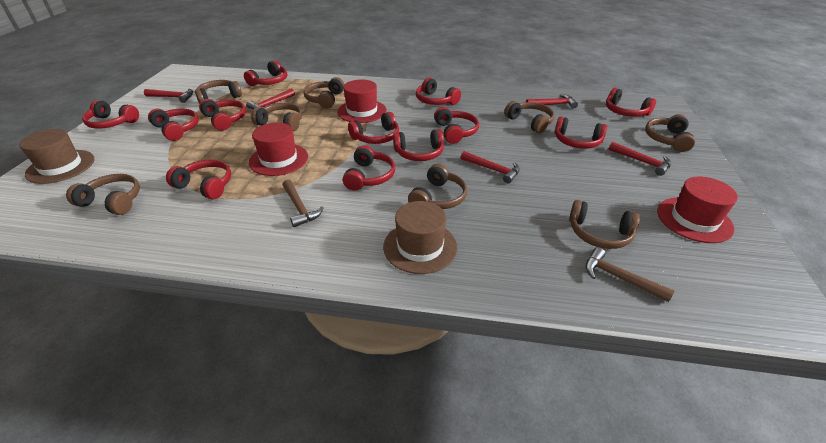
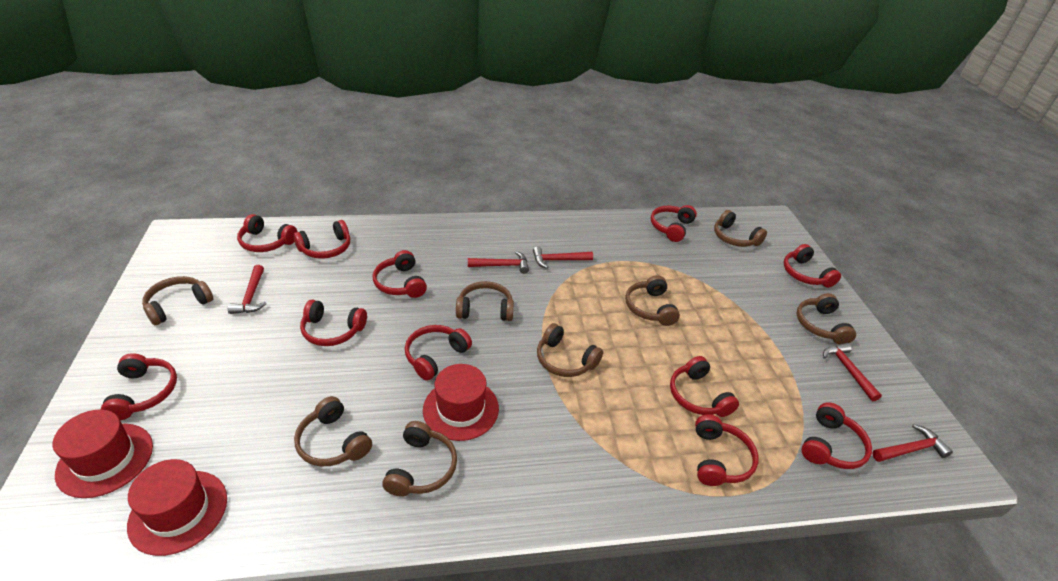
brown hammer: [283,180,324,227] [586,247,674,302] = 2 -> none = 0
brown hat: [19,129,94,184] [383,201,457,274] = 2 -> none = 0
red headphones: [82,100,139,129] [148,109,199,141] [166,160,231,199] [199,99,246,131] [244,60,287,86] [343,145,395,191] [348,112,399,144] [393,129,444,161] [416,78,461,105] [434,107,479,144] [554,117,607,149] [606,88,656,117] = 12 -> [101,353,177,420] [237,214,297,252] [293,220,350,259] [300,300,367,346] [372,250,427,298] [405,325,472,380] [651,205,697,242] [670,356,739,417] [695,414,759,486] [784,244,841,288] [801,402,872,469] = 11

